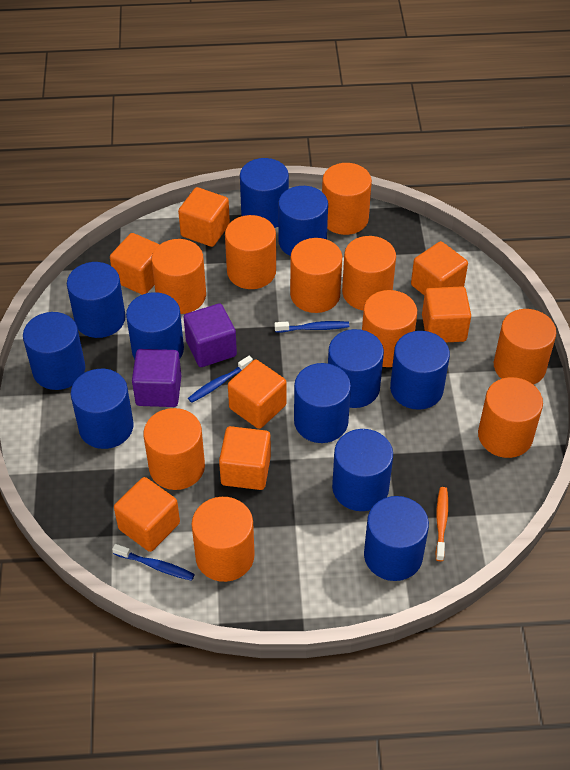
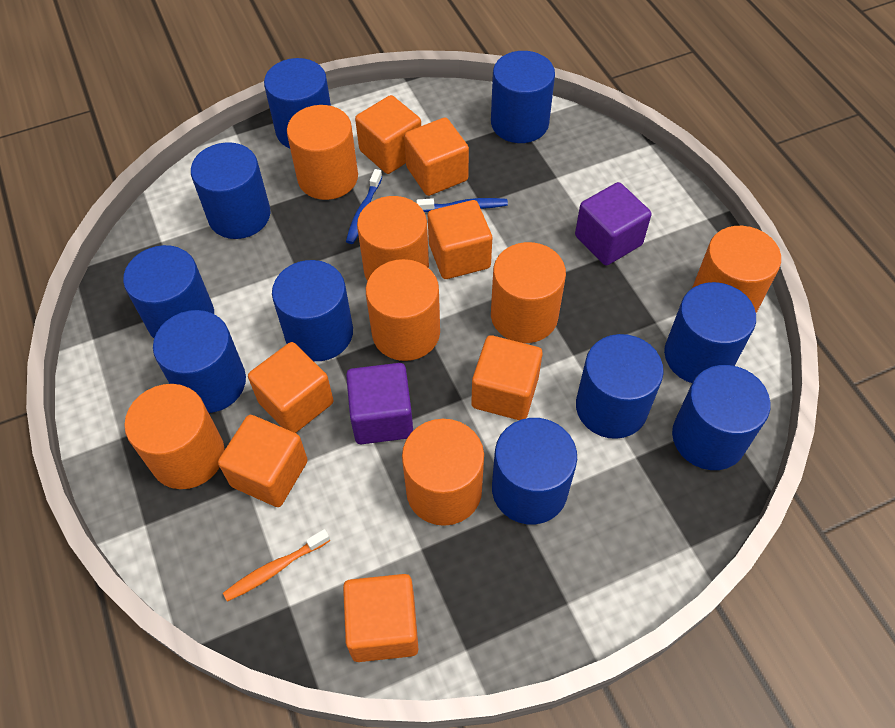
blue cylinder: [23,312,85,390] [67,262,126,338] [71,369,134,449] [126,292,184,359] [240,158,289,228] [278,186,328,256] [294,363,351,443] [328,329,384,408] [332,429,393,511] [364,496,429,581] [390,331,450,410] = 11 -> [123,245,214,338] [153,310,246,413] [191,142,270,239] [264,58,331,148] [272,260,353,361] [491,51,555,143] [492,418,577,525] [576,334,664,439] [664,282,756,383] [672,365,771,470] = 10
blue toothbrush: [112,544,195,581] [188,356,253,403] [275,321,349,332] = 3 -> [346,169,382,244] [416,198,508,212] = 2
orange cylinder: [143,408,205,490] [151,239,206,314] [191,497,255,582] [225,215,276,289] [290,238,342,313] [322,163,372,235] [342,236,396,310] [362,290,417,367] [478,377,543,458] [494,309,556,385] = 10 -> [124,384,225,489] [287,105,358,200] [357,196,429,281] [366,259,440,361] [402,419,484,526] [491,242,566,343] [692,226,781,313] = 7

